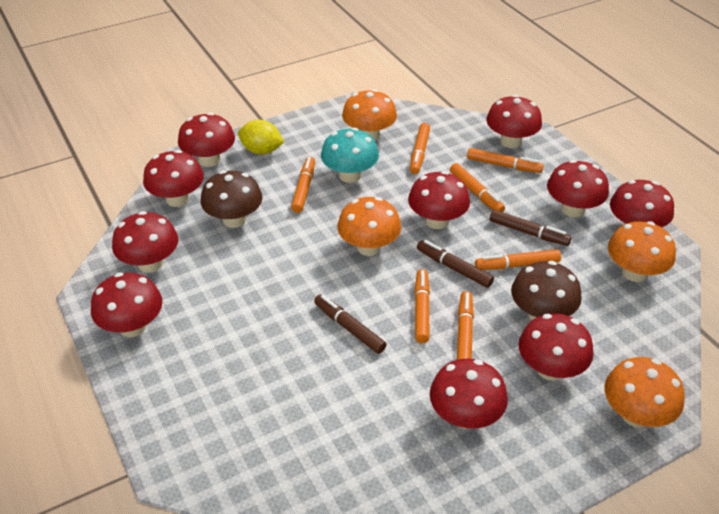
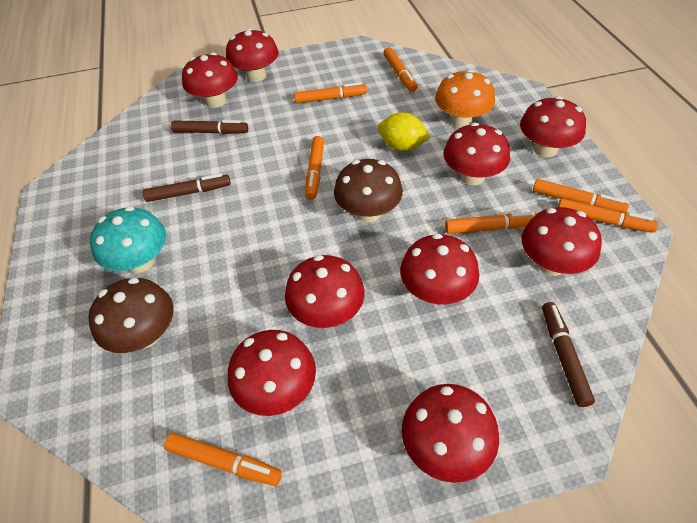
orange mushroom: [337,197,401,256] [342,89,397,141] [605,357,685,428] [608,221,676,282] = 4 -> [435,69,495,128] = 1
red mushroom: [91,273,163,337] [112,211,178,273] [143,150,204,207] [178,112,235,167] [408,171,470,229] [430,359,508,429] [486,95,542,148] [518,313,593,381] [547,160,609,217] [610,180,674,227] = 10 -> [182,52,238,108] [226,28,279,82] [228,330,316,416] [285,255,365,328] [400,233,479,304] [402,384,499,483] [443,122,510,185] [520,96,586,157] [521,207,602,276] = 9

